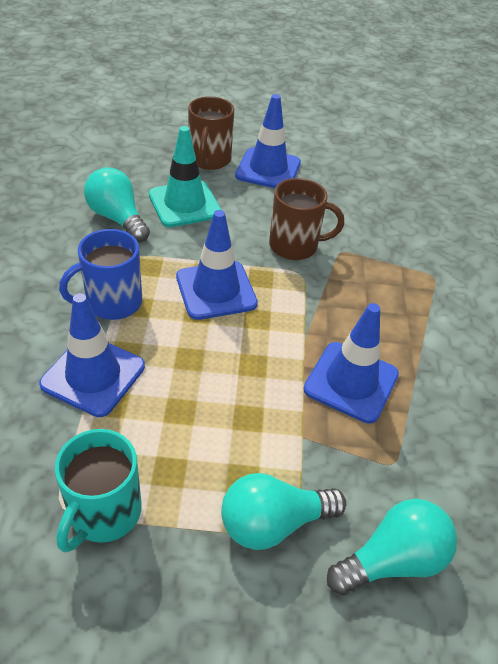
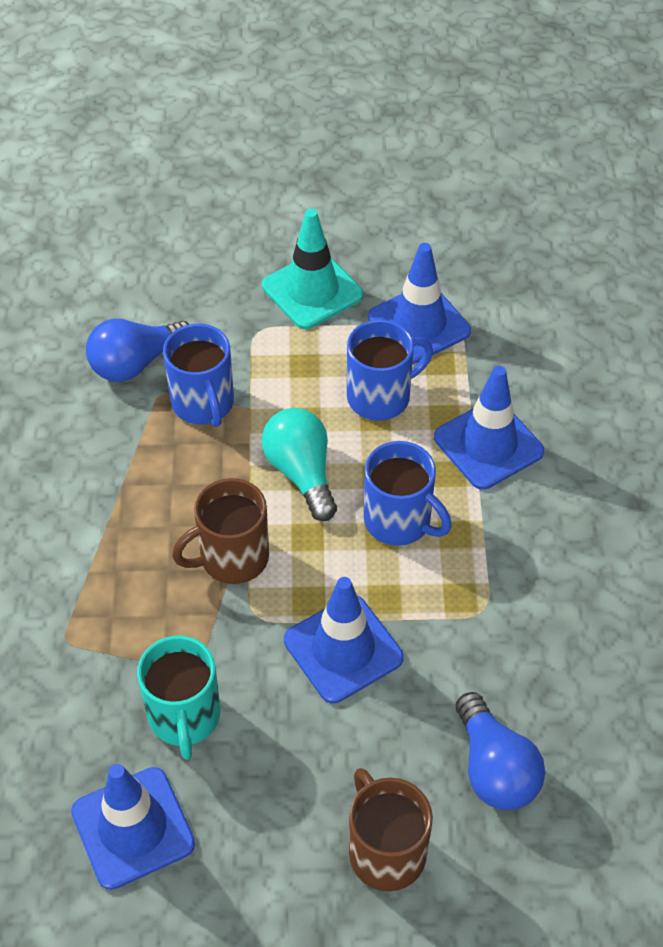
blue light bulb: none = 0 -> [86,319,190,382] [456,692,545,810] = 2
blue mug: [59,229,142,320] = 1 -> [163,324,234,427] [347,320,433,421] [364,441,451,546] = 3
turquoise light bulb: [84,167,150,242] [221,473,346,550] [327,499,457,595] = 3 -> [262,408,337,521] = 1

